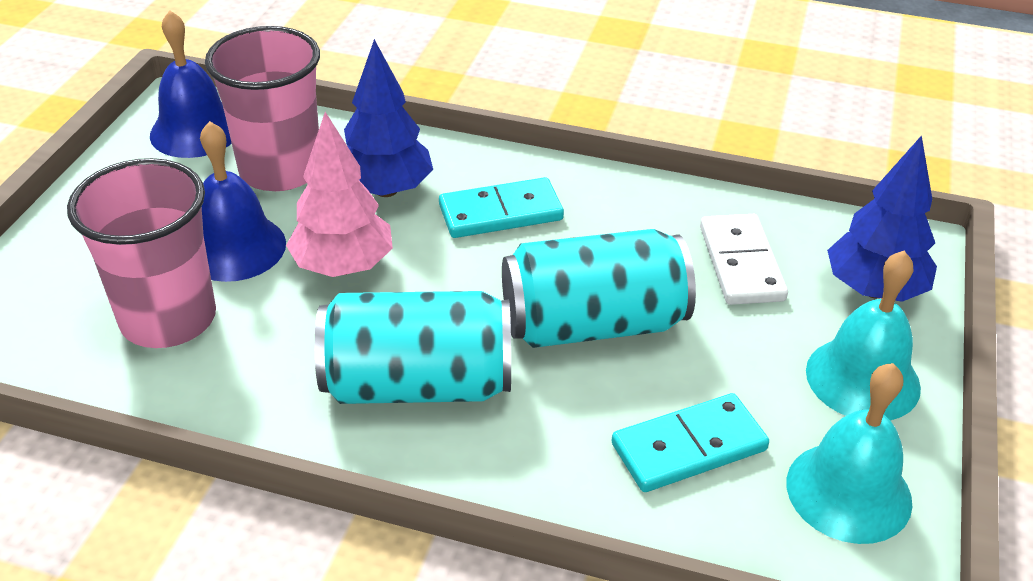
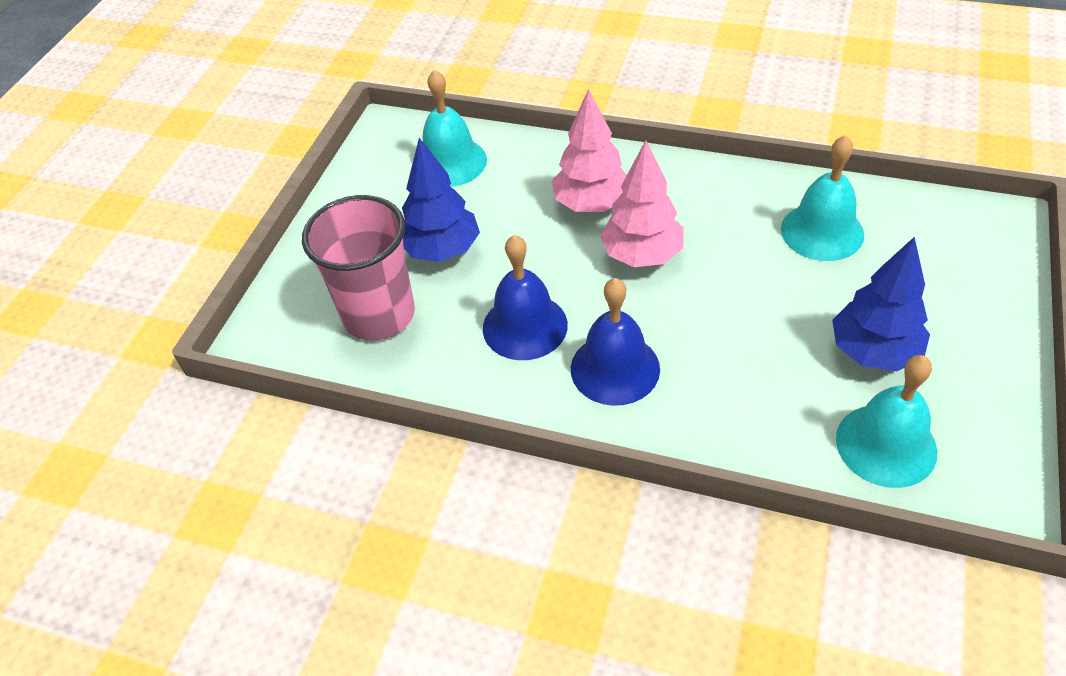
pink cup: [67,158,216,348] [205,26,320,191] = 2 -> [302,195,415,341] = 1
pink tree: [286,112,393,277] = 1 -> [552,89,627,212] [600,140,684,267] = 2
turquoise bell: [787,363,912,544] [806,251,921,421] = 2 -> [423,70,487,187] [781,135,864,261] [836,355,937,488] = 3
turquoise can: [315,291,511,404] [502,229,696,348] = 2 -> none = 0
turquoise domino: [439,177,564,238] [612,393,769,492] = 2 -> none = 0
white domino: [700,214,788,305] = 1 -> none = 0

